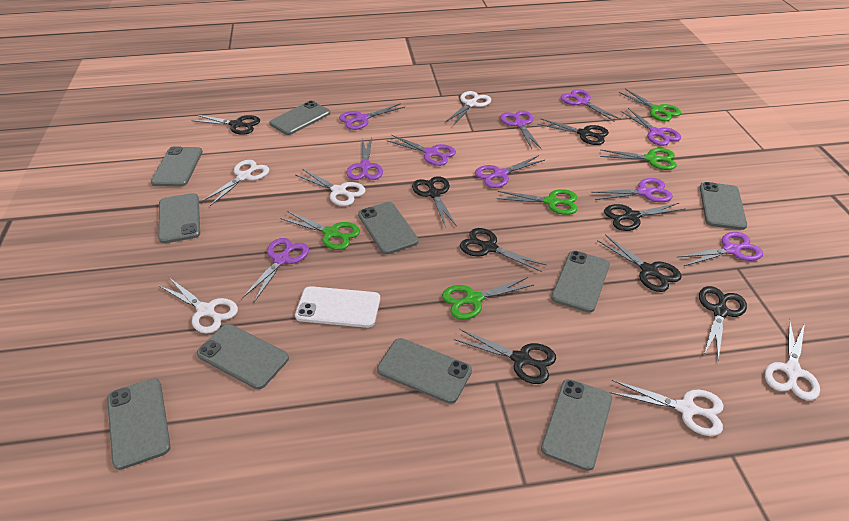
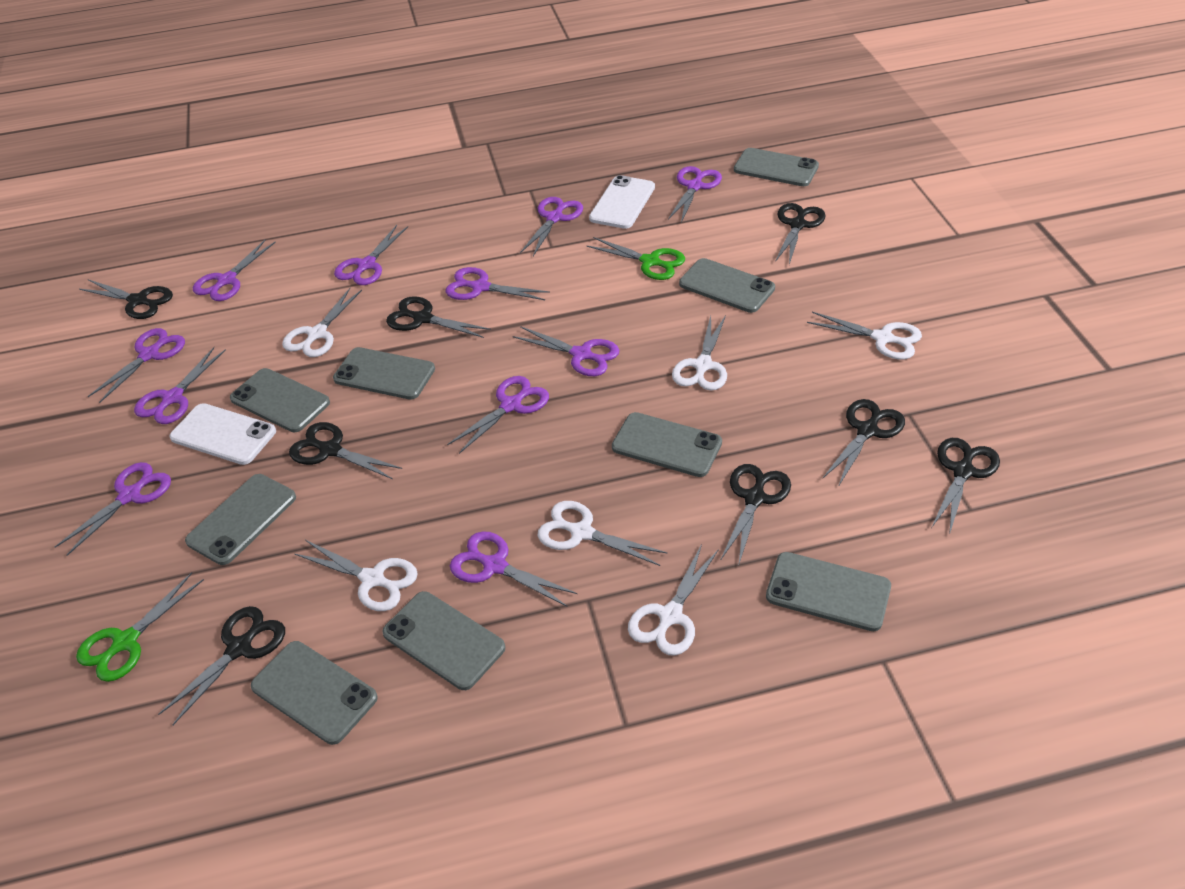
green scissors: [281,211,360,250] [442,277,534,320] [497,189,577,215] [600,148,677,170] [619,89,681,121] = 5 -> [76,572,204,682] [586,237,685,280] = 2
grey phone: [107,378,171,470] [151,146,203,187] [158,193,200,243] [197,324,289,389] [269,101,330,135] [358,202,419,254] [377,338,472,404] [541,379,612,471] [551,251,610,313] [700,182,747,230] = 10 -> [185,474,296,565] [230,368,330,432] [251,641,378,745] [333,347,435,400] [382,591,505,690] [612,412,722,477] [679,258,775,313] [734,148,819,186] [766,552,891,631] = 9
purple scissors: [242,238,309,302] [339,103,405,130] [346,137,383,180] [386,135,456,166] [475,155,545,188] [500,111,541,149] [561,89,621,121] [591,178,673,202] [621,108,681,146] [678,232,763,266] = 10 -> [55,462,171,556] [87,328,185,403] [134,347,226,424] [193,240,276,301] [334,225,408,285] [446,267,550,300] [447,376,549,454] [450,531,577,607] [513,326,619,376] [520,197,583,256] [668,166,722,222] = 11
white phone: [295,286,380,328] = 1 -> [169,403,276,465] [589,175,655,229] = 2

